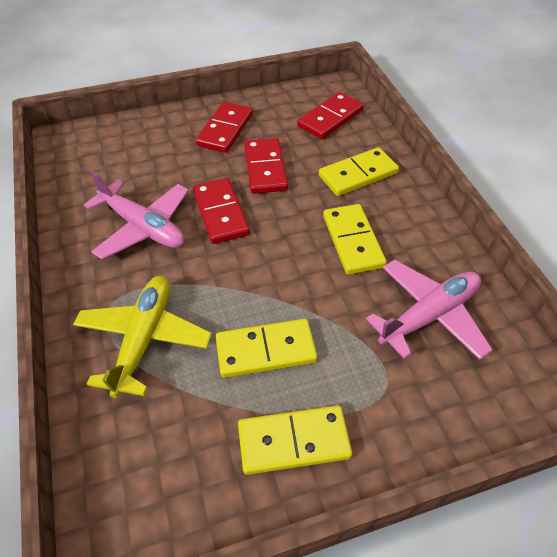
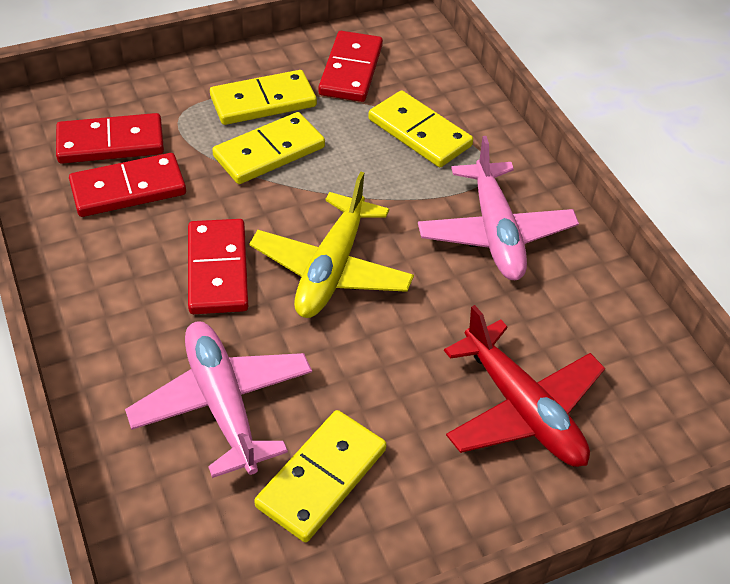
red plane: none = 0 -> [444,305,605,467] = 1

